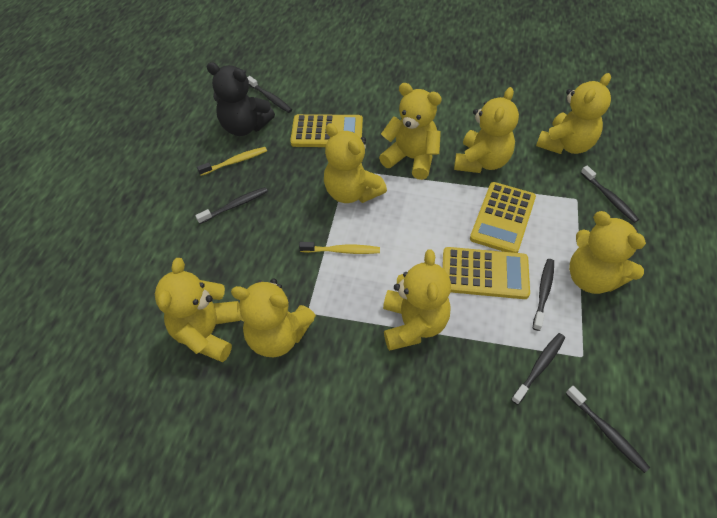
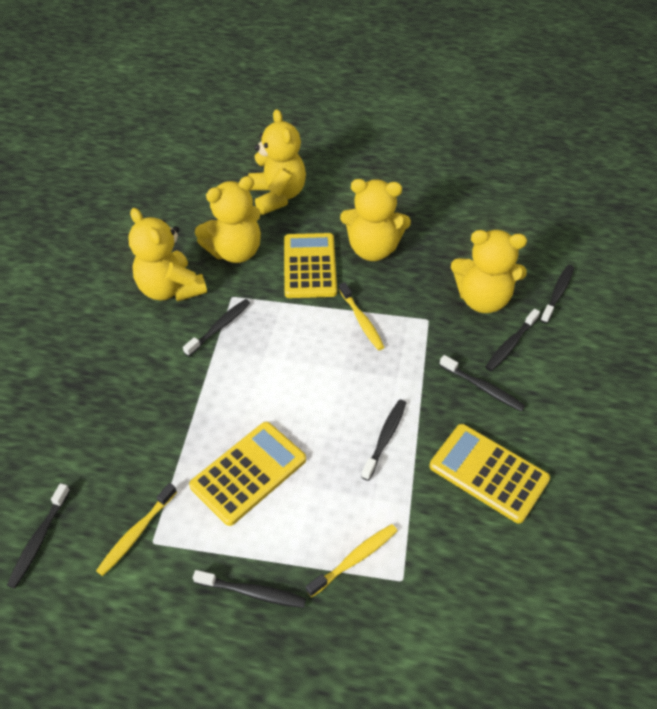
black teddy bear: [207,62,275,136] = 1 -> none = 0
black toothbrush: [195,187,268,224] [247,76,292,113] [511,333,565,405] [533,259,554,331] [566,386,650,473] [581,166,639,223] = 6 -> [7,483,70,589] [183,299,250,357] [193,570,306,608] [361,399,406,481] [439,355,525,412] [485,309,540,371] [540,265,574,324] = 7
yellow teddy bear: [155,258,240,362] [231,278,316,357] [324,123,387,203] [379,83,442,180] [383,249,451,351] [454,87,519,173] [536,73,611,154] [569,211,646,294] = 8 -> [128,208,207,302] [195,176,261,263] [248,109,306,215] [340,179,411,261] [451,230,527,313] = 5
yellow toothbrush: [197,147,267,176] [299,242,380,254] = 2 -> [96,483,177,576] [306,524,397,597] [339,282,385,350] = 3

